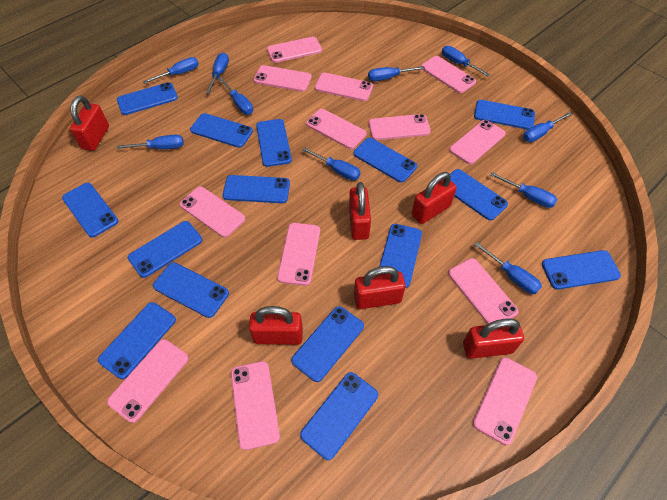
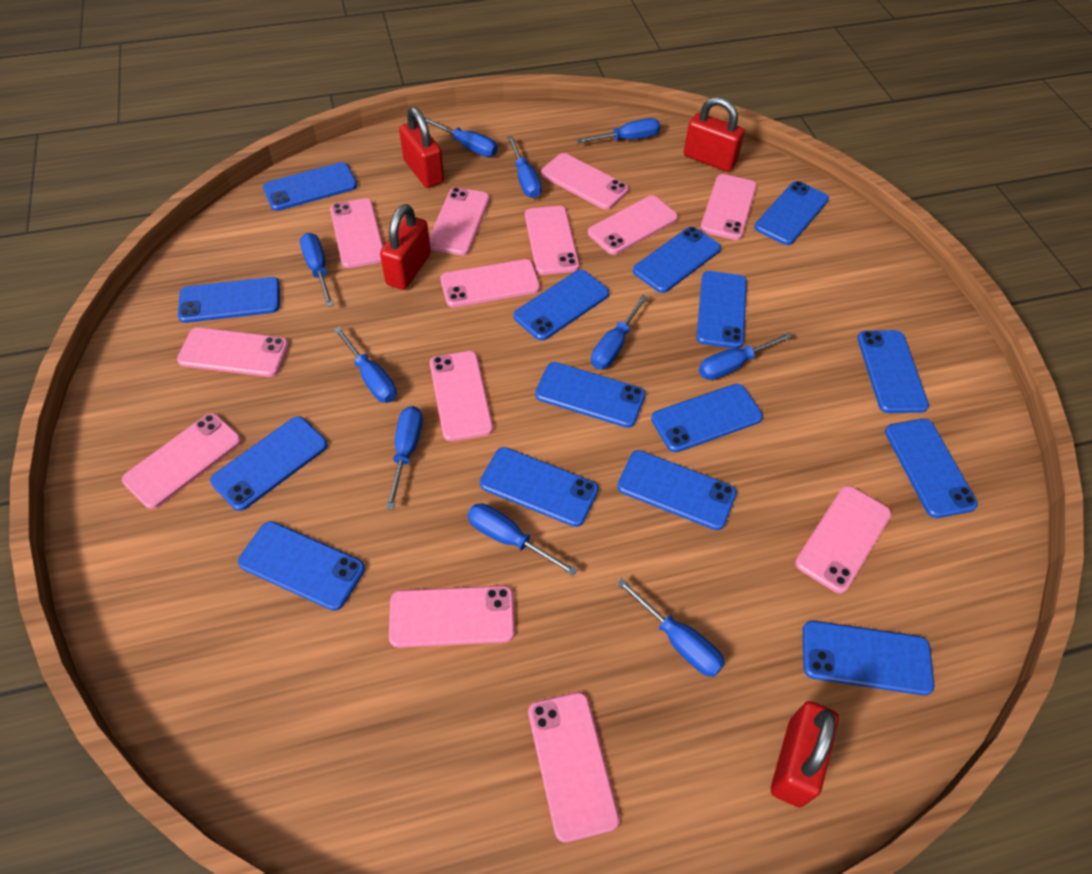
red padlock: [70,95,109,151] [249,306,303,345] [349,182,371,240] [354,266,406,309] [412,172,457,224] [463,318,524,359] = 6 -> [380,204,431,290] [399,107,444,188] [684,97,745,172] [771,701,839,807] = 4

